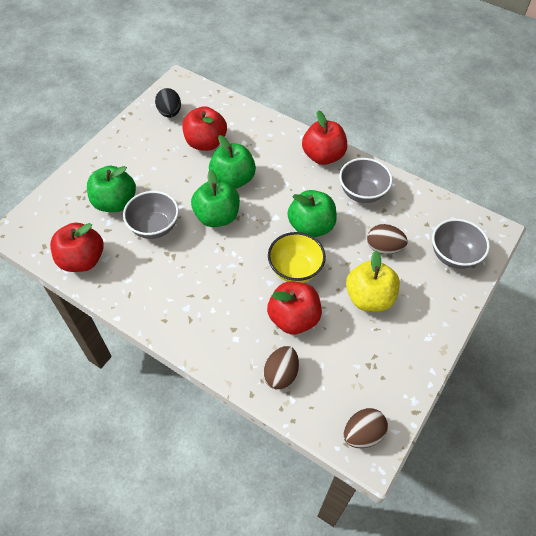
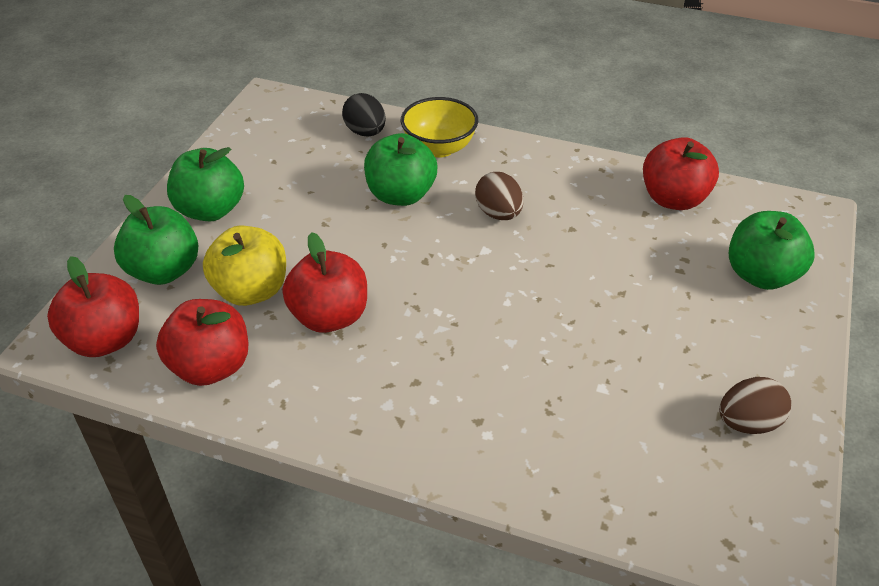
brown egg: [263,346,299,390] [344,408,388,448] [367,224,408,254] = 3 -> [475,172,523,220] [719,377,791,434] = 2
grey bowl: [123,191,179,239] [339,158,393,203] [432,219,490,269] = 3 -> none = 0

